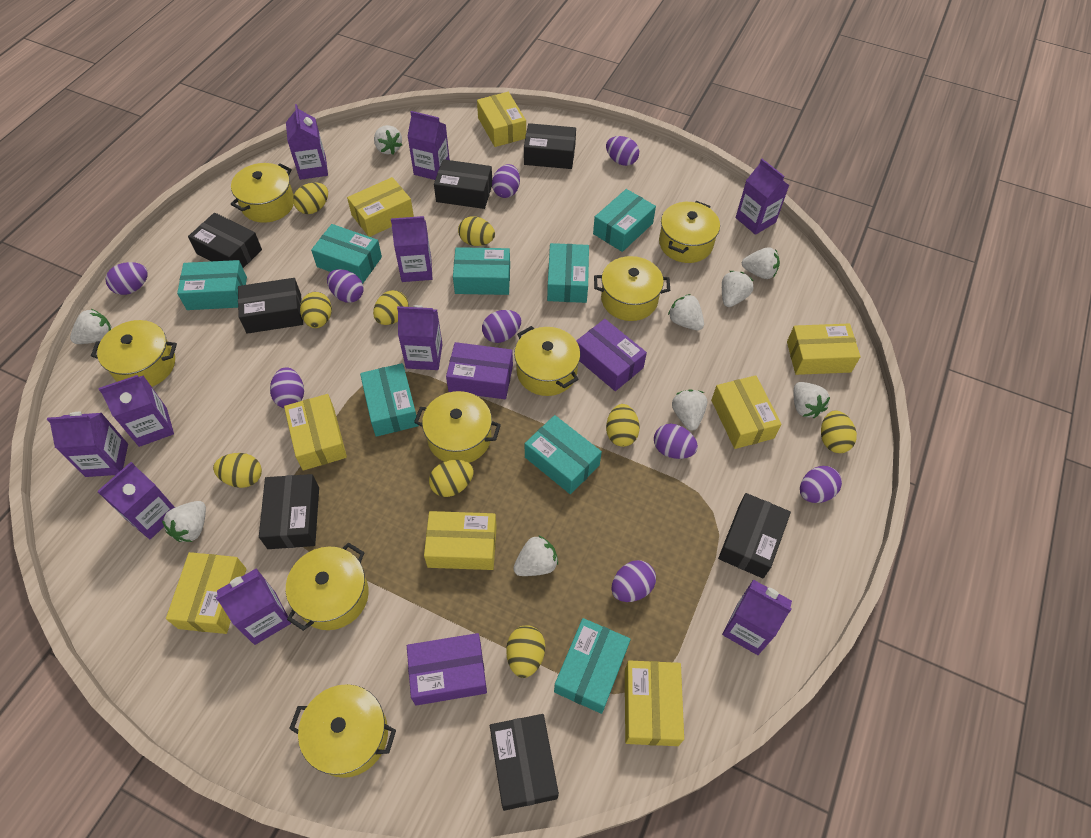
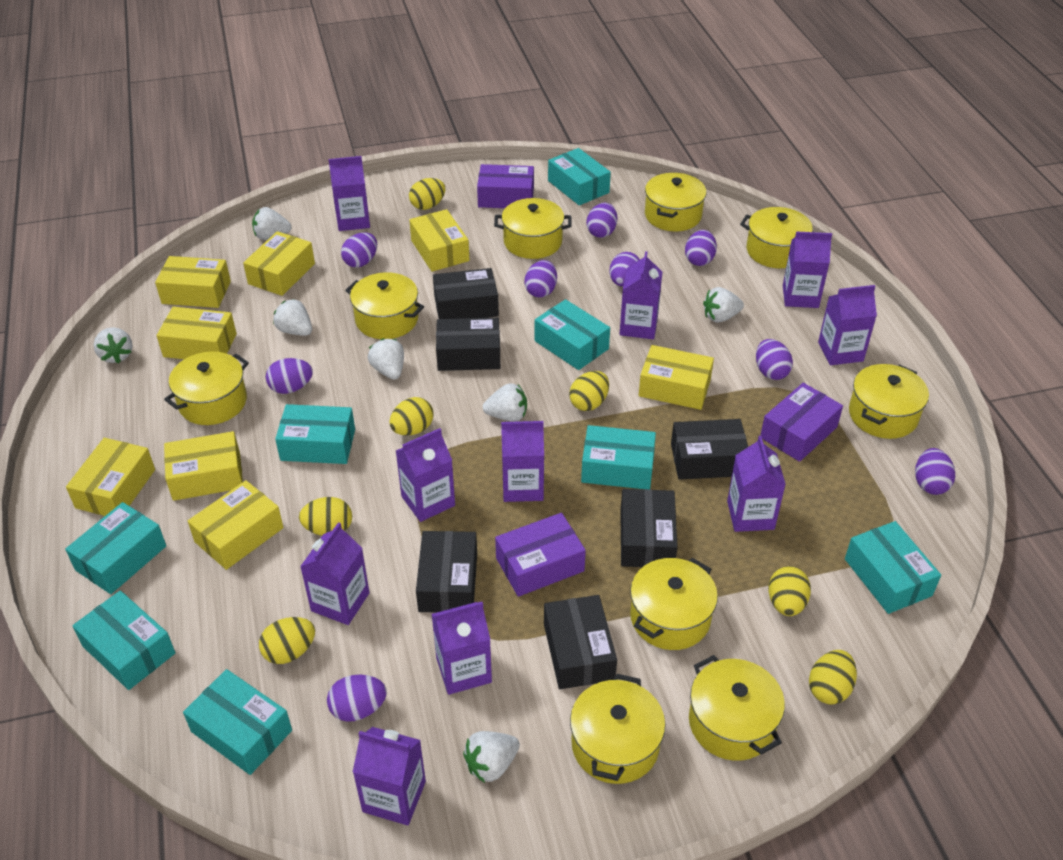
black box: [188,212,262,268] [238,278,303,334] [259,474,319,549] [434,159,492,209] [490,714,559,811] [524,123,576,169] [718,493,791,578] = 7 -> [416,531,477,612] [433,268,499,319] [436,318,500,371] [544,595,617,689] [620,489,678,567] [671,419,748,480] = 6
white strawberry: [70,308,111,344] [162,501,206,542] [374,125,402,155] [513,535,558,576] [668,294,704,330] [672,390,707,430] [722,271,753,307] [742,247,780,279] [794,382,830,418] = 9 -> [94,327,133,363] [252,207,292,240] [273,299,312,336] [368,338,404,380] [463,731,520,783] [483,383,527,421] [703,287,744,323] = 7
yellow egg: [213,453,262,488] [293,182,328,214] [300,292,332,328] [373,290,409,325] [429,460,474,497] [458,216,495,246] [506,625,545,678] [606,404,640,447] [821,410,857,453] = 9 -> [259,617,315,664] [299,497,352,536] [389,397,434,436] [409,178,445,210] [569,371,609,411] [768,566,811,616] [809,650,857,705] = 7
yellow pot: [91,320,177,387] [231,163,294,223] [286,543,369,631] [289,684,396,778] [414,391,501,463] [514,326,580,396] [594,256,670,321] [659,201,720,263] = 8 -> [164,352,249,425] [345,272,424,339] [494,198,572,259] [570,674,666,784] [630,558,718,650] [645,173,707,231] [689,655,785,761] [740,207,813,268] [849,364,929,439] = 9

